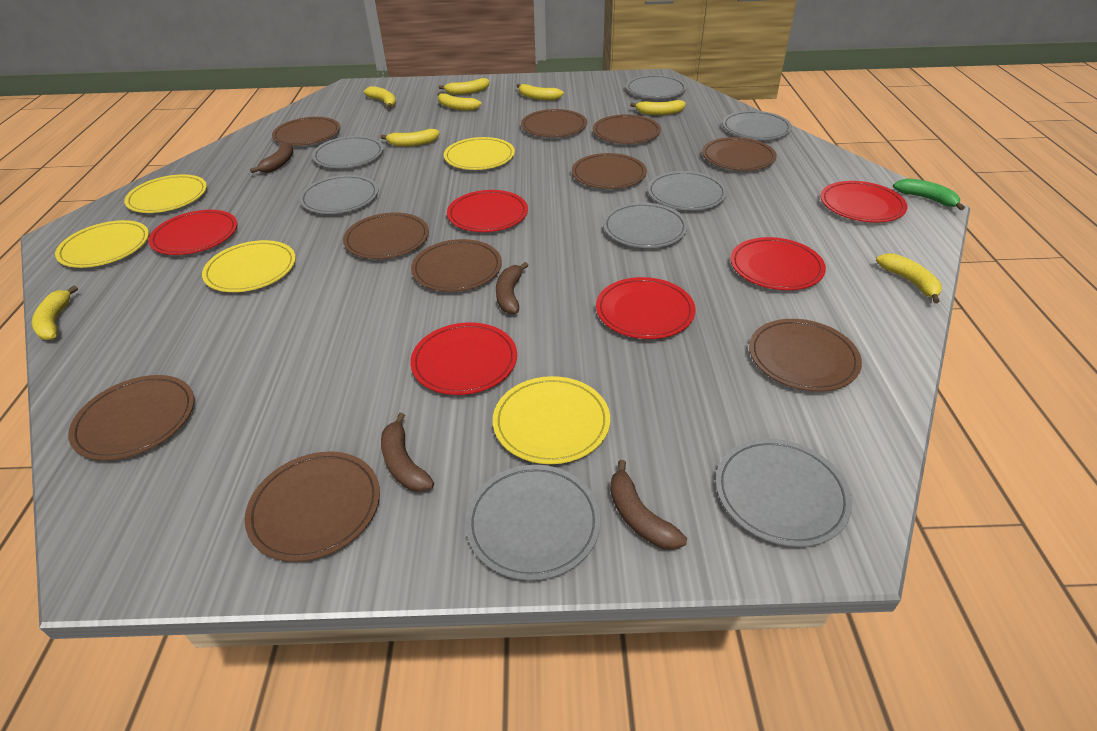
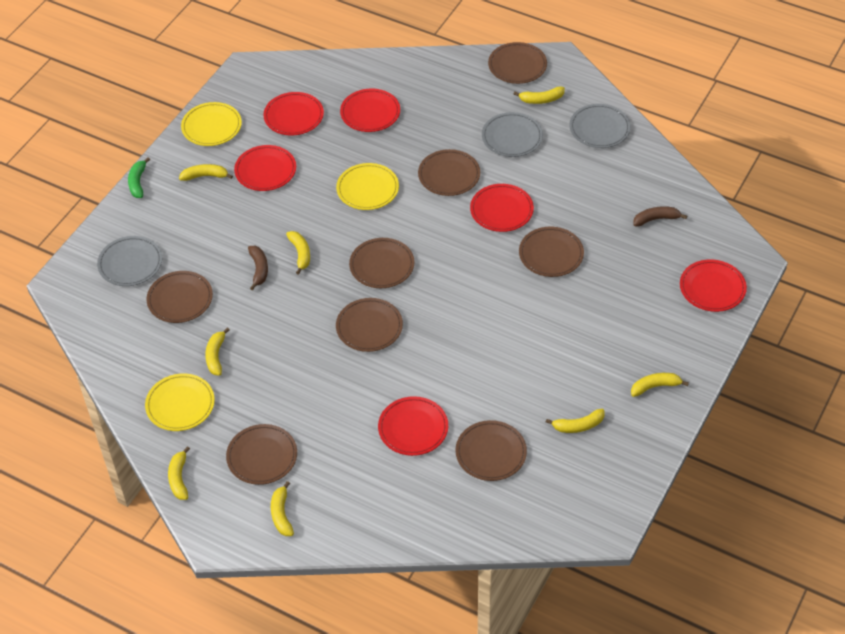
brown banana: [250,142,293,173] [381,413,434,492] [496,262,529,314] [610,460,687,550] = 4 -> [248,246,268,290] [633,206,687,227] = 2
brown plate: [68,375,194,461] [245,451,380,562] [272,117,340,146] [343,212,429,259] [411,239,502,292] [521,109,587,137] [572,153,647,189] [593,114,661,144] [702,137,777,171] [749,319,862,391] = 10 -> [146,271,213,323] [226,424,297,485] [336,298,403,352] [349,238,415,288] [418,149,480,196] [455,420,527,481] [488,42,547,84] [519,227,584,277] = 8
grey plate: [299,175,378,214] [312,136,384,168] [465,465,601,581] [603,203,688,248] [626,75,687,98] [647,171,727,210] [716,439,852,547] [722,111,792,140] = 8 -> [97,236,162,286] [482,112,543,157] [569,104,631,148] = 3
yellow plate: [55,220,149,268] [124,174,207,213] [202,240,296,292] [444,137,515,170] [493,376,610,464] = 5 -> [145,374,215,431] [181,102,242,146] [336,163,399,210] = 3

